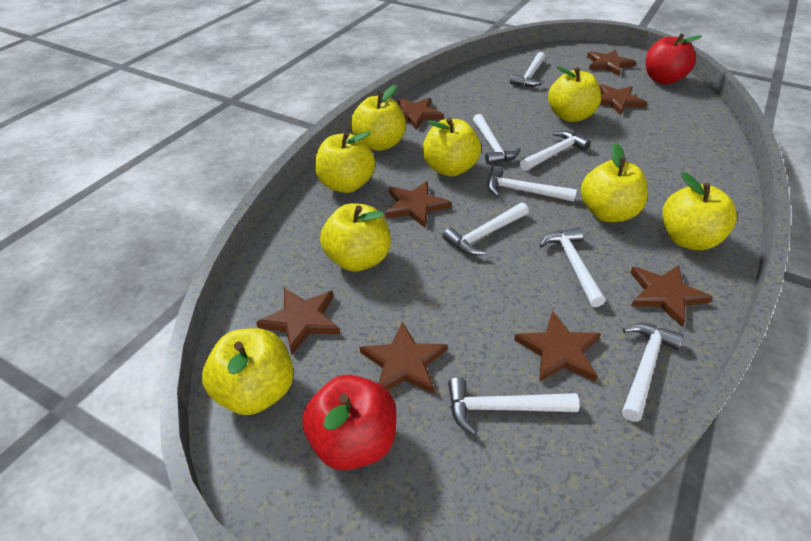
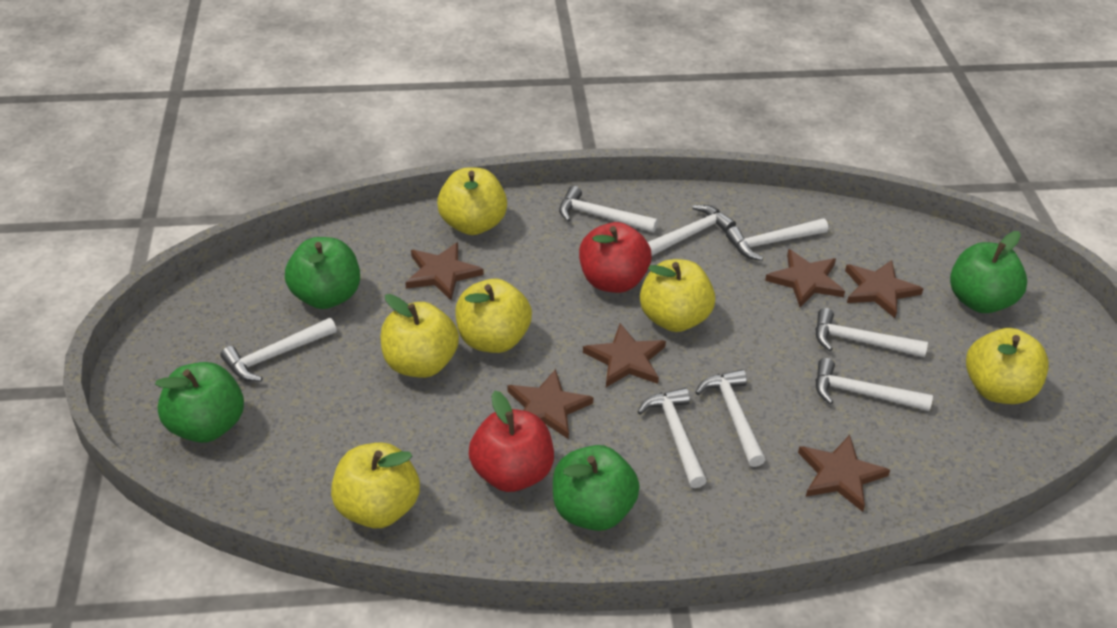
brown star: [256,288,340,355] [360,322,447,394] [385,181,451,228] [398,98,444,130] [514,311,601,382] [587,50,636,76] [599,84,647,115] [630,265,713,327] = 8 -> [405,242,483,300] [508,369,594,439] [583,323,666,387] [765,249,845,307] [798,435,890,512] [845,260,923,318] = 6
green apple: none = 0 -> [155,362,244,443] [285,237,360,309] [553,445,640,531] [950,231,1027,313] = 4
yellow apple: [202,328,294,415] [315,131,375,193] [320,203,391,272] [351,85,406,151] [423,117,481,177] [548,66,601,122] [581,143,648,222] [662,172,737,250] = 8 -> [331,442,420,528] [380,294,459,378] [437,167,507,235] [455,279,532,353] [640,259,715,332] [966,328,1049,404] = 6

